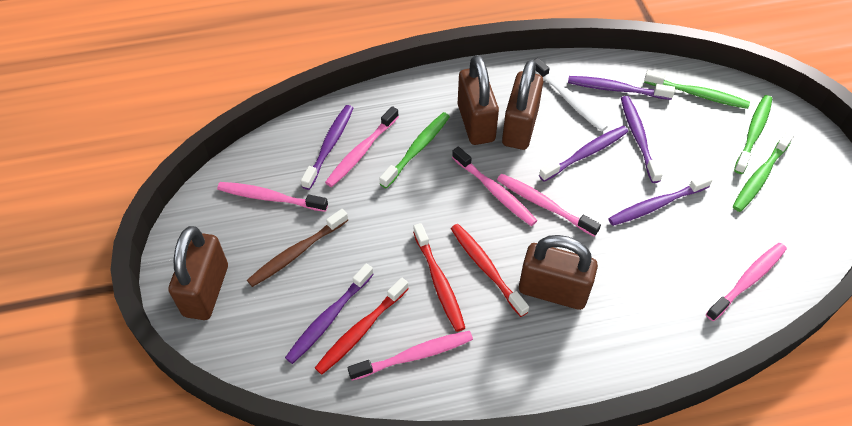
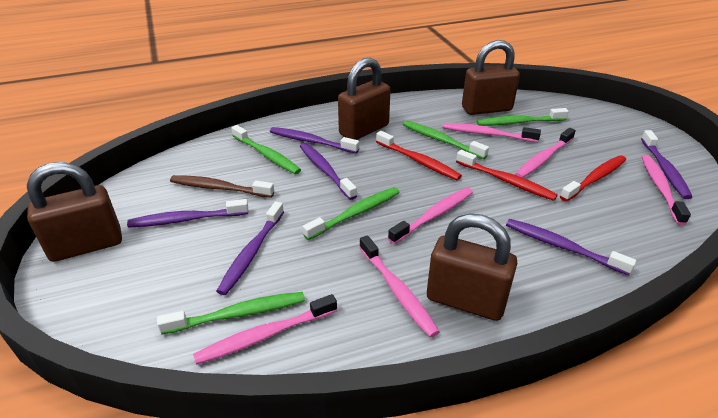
green toothbrush: [379,112,450,189] [644,70,750,109] [733,131,794,212] [734,95,772,174] = 4 -> [157,292,305,334] [231,125,301,174] [302,187,400,240] [403,121,489,159] [477,108,569,126] = 5
white toothbrush: [534,58,608,131] = 1 -> none = 0

